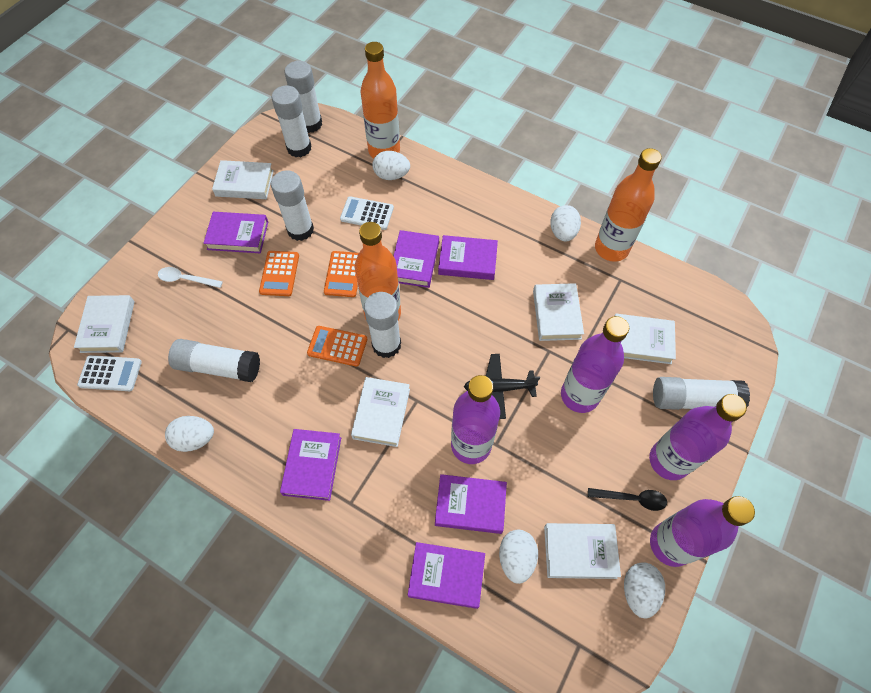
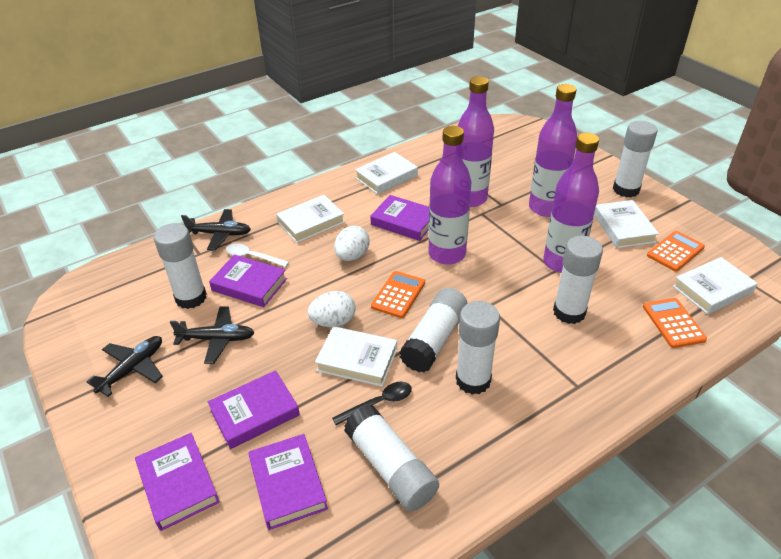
black plane: [463,354,540,419] = 1 -> [87,336,163,397] [170,306,254,364] [181,209,251,250] = 3
orange bottle: [355,222,401,320] [361,42,400,158] [595,148,662,262] = 3 -> none = 0
purple book: [203,212,268,253] [280,429,341,501] [394,230,439,288] [408,542,485,609] [435,474,507,534] [438,235,498,280] = 6 -> [135,433,220,531] [208,370,300,449] [209,254,287,307] [248,434,328,530] [370,195,429,241] = 5
white book: [74,295,135,353] [212,160,274,199] [351,377,410,447] [533,283,584,341] [544,523,621,579] [614,314,676,364] = 6 -> [276,195,345,243] [315,326,397,387] [355,152,418,194] [594,200,659,248] [673,257,758,314] = 5
white calculator: [77,355,142,391] [340,196,394,230] = 2 -> none = 0
white egg: [165,416,214,452] [372,151,410,180] [499,530,538,584] [550,205,581,242] [624,562,665,619] = 5 -> [308,291,356,327] [334,226,369,261] = 2

